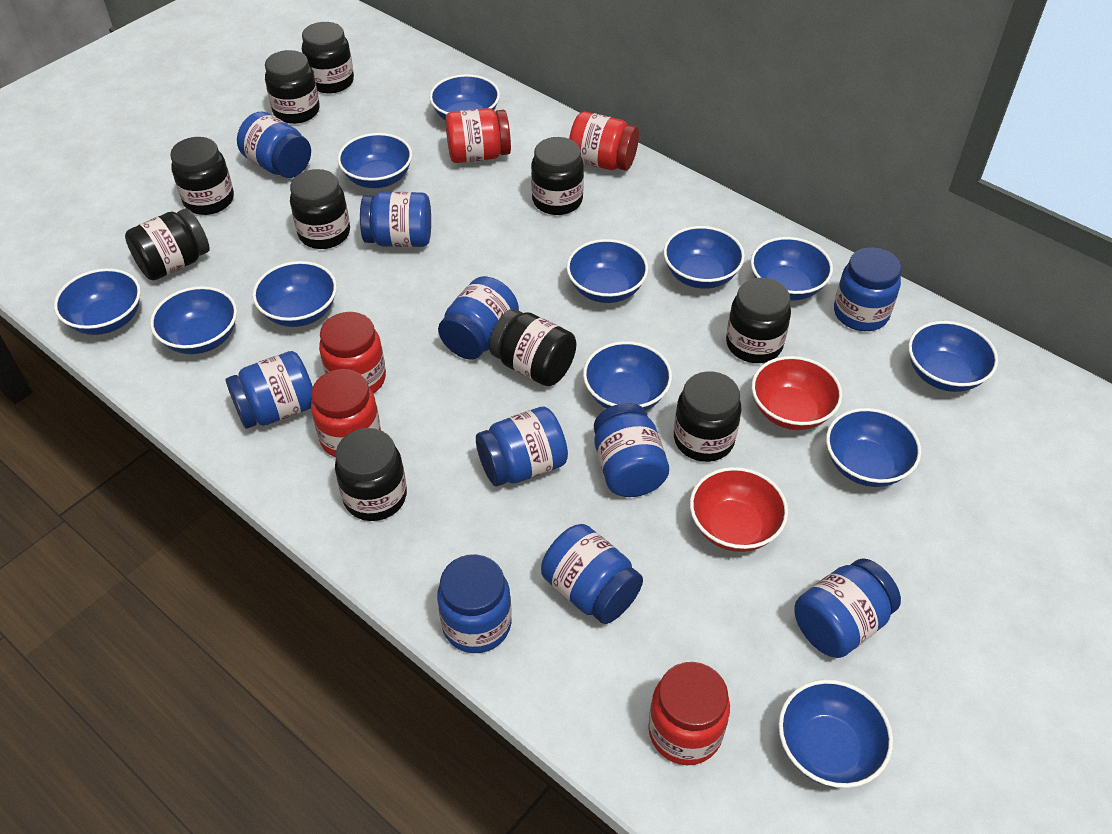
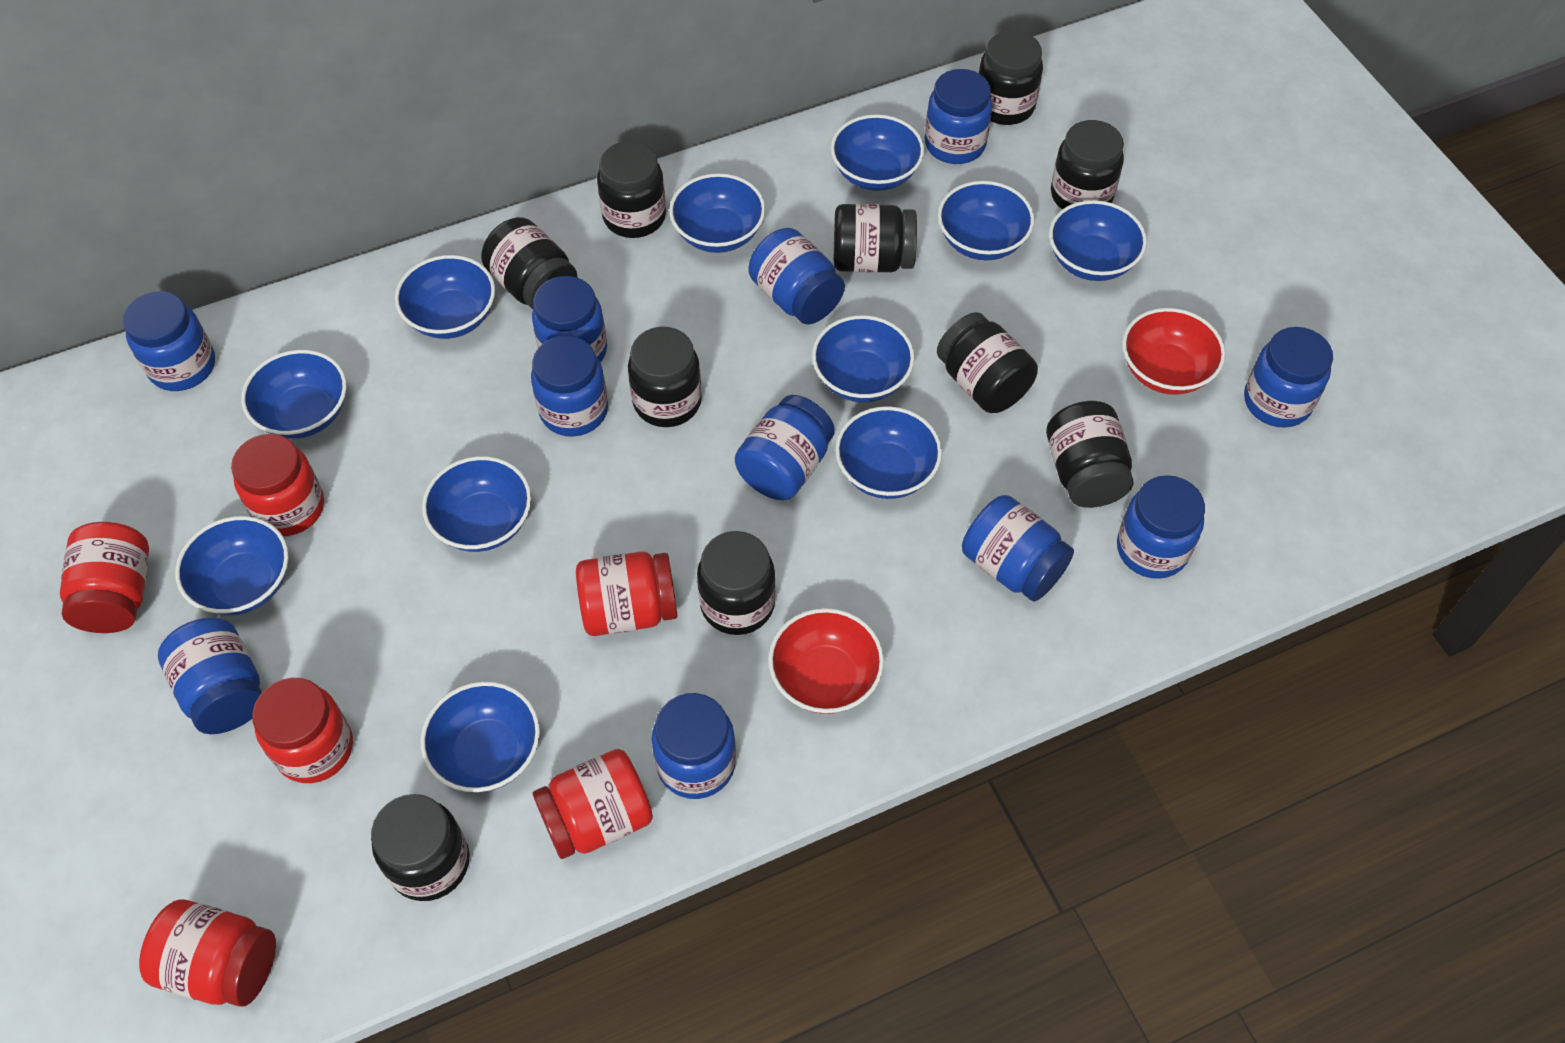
blue bowl: [54,268,141,335] [150,286,237,354] [252,261,337,327] [337,133,412,188] [429,74,500,120] [566,239,648,303] [583,341,672,410] [663,226,745,289] [751,237,833,300] [778,679,893,788] [826,408,921,487] [908,321,998,392] = 12 -> [175,516,289,615] [241,350,347,439] [395,255,495,339] [420,682,540,792] [422,456,531,552] [669,173,766,253] [812,315,915,402] [831,114,924,191] [835,406,942,499] [938,181,1034,260] [1049,200,1147,281] = 11
blue jar: [226,351,313,429] [237,112,311,178] [360,192,431,247] [437,554,512,653] [438,276,519,360] [476,407,568,486] [541,524,643,624] [594,403,669,497] [795,558,901,658] [834,247,902,331] = 10 -> [122,291,215,391] [158,617,262,734] [531,336,608,437] [532,276,607,363] [652,693,736,799] [735,395,835,500] [748,228,845,324] [925,69,992,164] [962,495,1074,602] [1117,475,1205,579] [1244,327,1333,428] = 11
red jar: [311,369,381,458] [319,312,386,393] [445,108,511,163] [569,112,639,171] [648,662,730,765] = 5 -> [60,522,149,633] [139,900,276,1007] [231,434,324,536] [252,678,353,783] [533,749,653,859] [576,551,677,636] = 6

